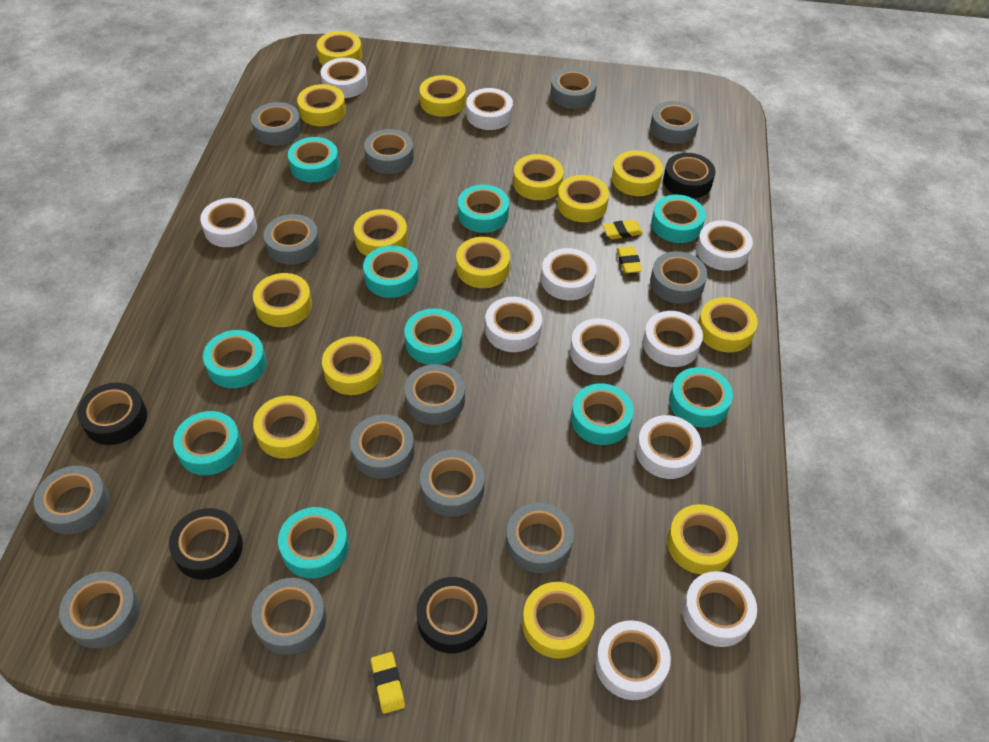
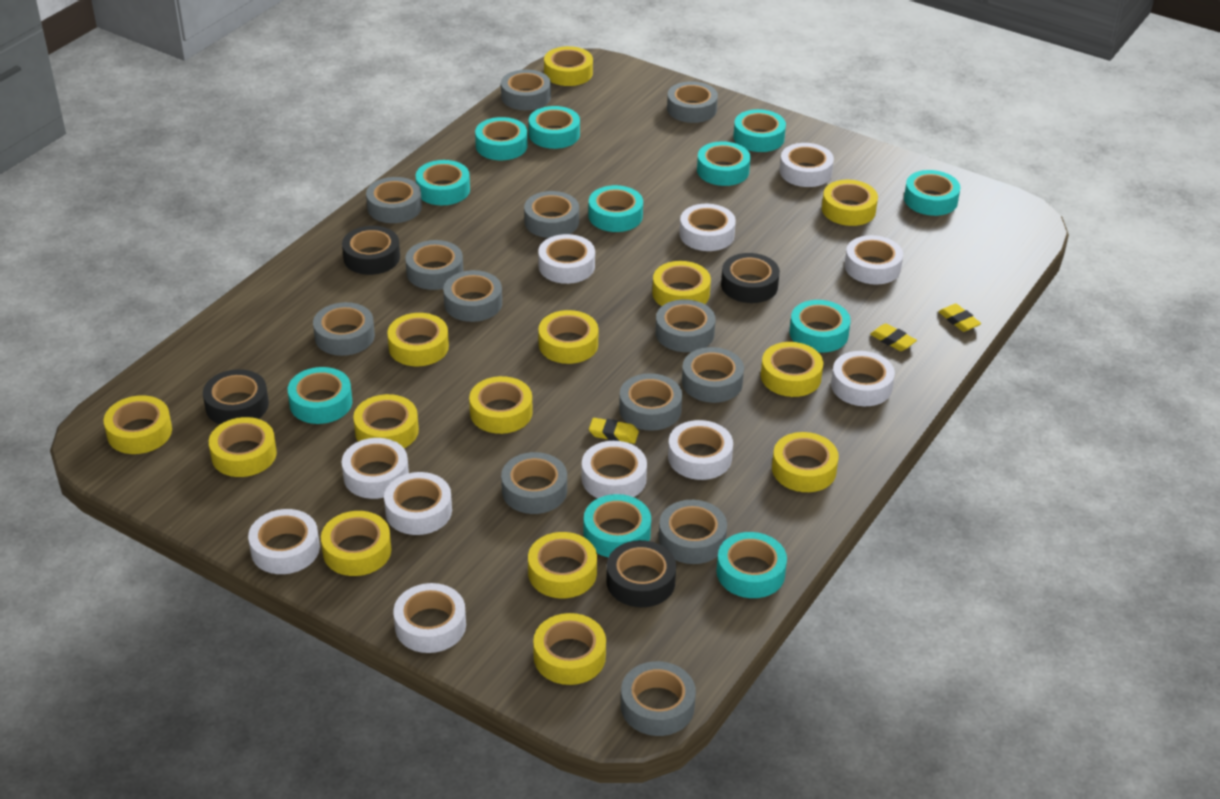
turquoise tape: [173,411,242,475] [203,330,266,388] [278,507,349,578] [288,137,339,182] [363,245,419,298] [404,308,462,365] [458,185,509,233] [571,383,634,445] [651,195,706,243] [669,367,733,428] = 10 -> [288,367,352,424] [416,160,470,205] [475,117,527,160] [529,106,580,149] [584,494,651,557] [589,185,643,232] [697,141,750,186] [717,532,787,598] [733,109,786,152] [790,300,851,353] [904,170,960,216] = 11

